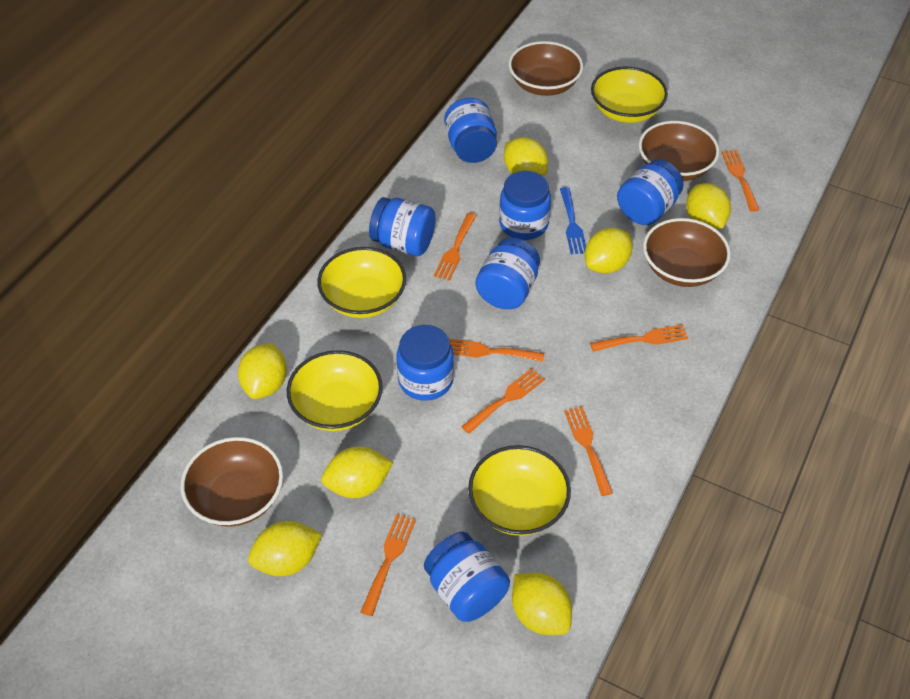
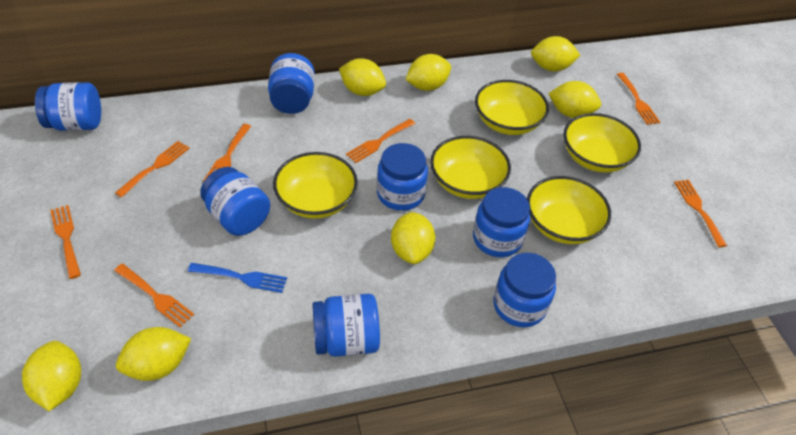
brown bowl: [181,437,283,527] [509,41,583,96] [639,121,719,181] [643,218,731,287] = 4 -> none = 0
yellow bowl: [287,350,383,431] [317,247,406,318] [468,445,571,536] [591,67,668,123] = 4 -> [273,152,358,219] [430,136,511,199] [475,80,549,135] [527,176,611,244] [564,113,641,173] = 5

